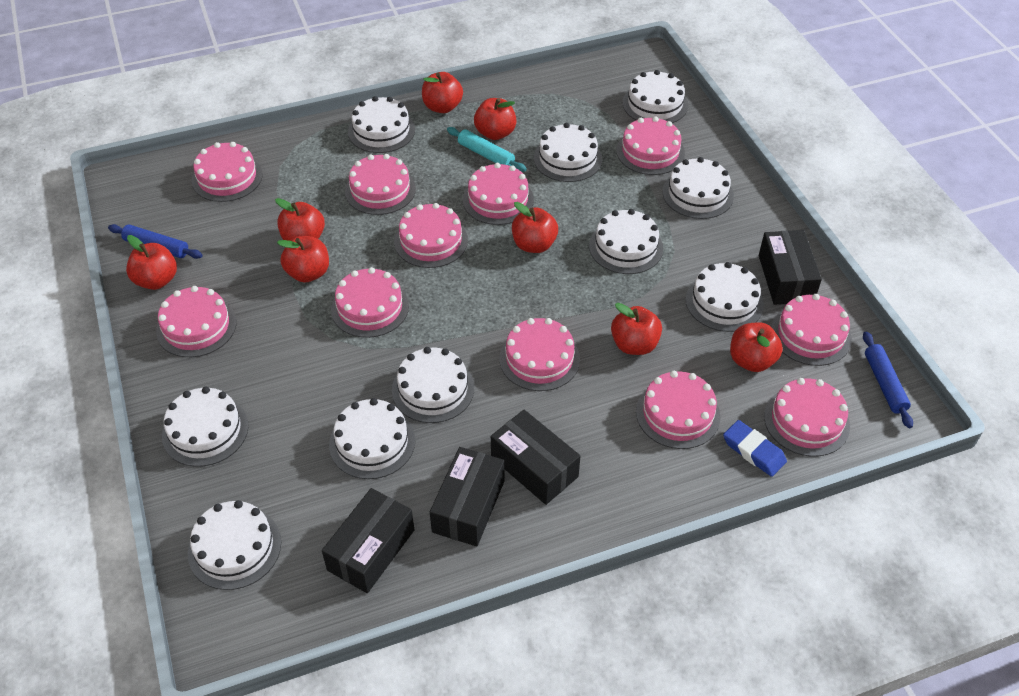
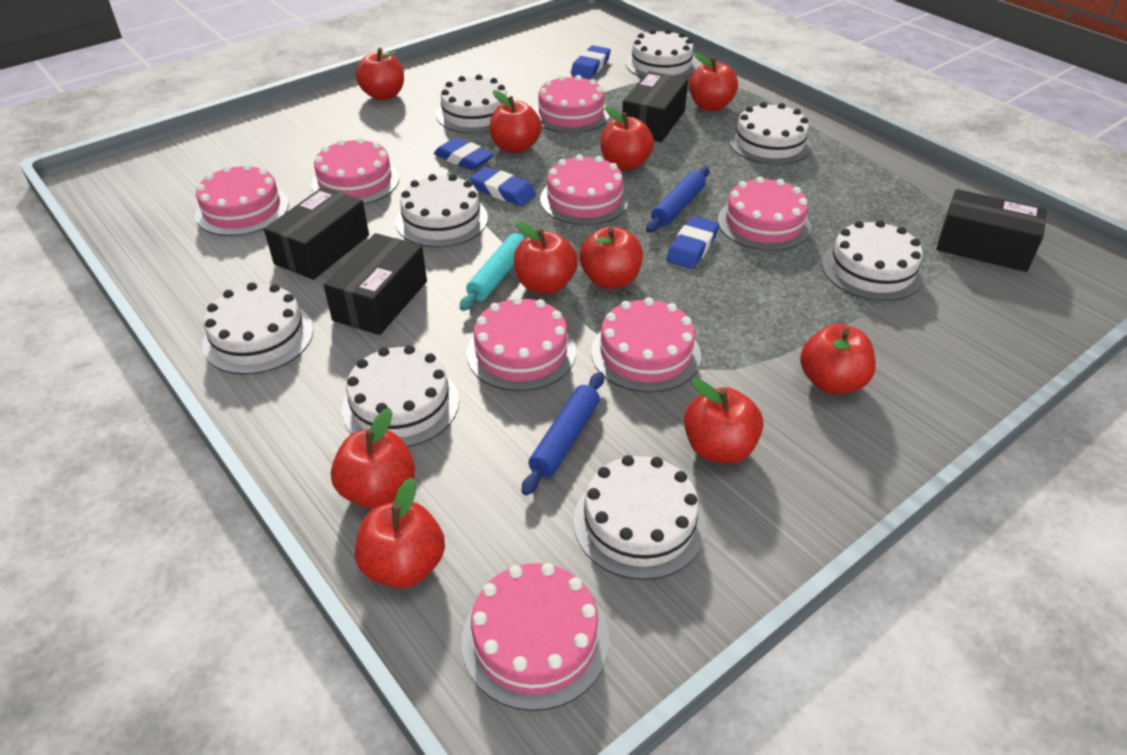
blue eraser: [723,420,787,477] = 1 -> [434,138,494,170] [470,167,536,206] [571,45,611,78] [666,216,719,269] = 4
pink cake: [156,286,236,357] [192,142,263,202] [331,267,409,338] [345,154,416,215] [394,203,468,268] [463,163,534,225] [499,318,580,391] [616,116,685,175] [636,371,720,449] [764,378,850,457] [771,294,852,366] = 11 -> [195,164,289,236] [311,138,399,204] [462,563,609,711] [467,296,576,391] [533,75,610,133] [540,154,629,225] [591,297,701,393] [718,177,811,251] = 8
red apple: [126,235,177,290] [275,198,325,241] [277,236,329,283] [422,72,463,113] [474,98,517,140] [512,202,558,253] [611,303,662,355] [730,322,783,372] = 8 -> [331,408,415,509] [355,478,445,589] [356,48,404,100] [489,90,542,153] [514,221,578,294] [579,226,643,289] [600,106,654,171] [684,378,763,463] [689,53,738,111] [800,324,876,394] = 10
white cake: [162,387,249,467] [188,500,281,590] [329,398,415,479] [348,96,415,153] [392,347,474,423] [534,123,602,182] [589,209,663,274] [623,70,688,123] [663,157,734,219] [686,262,764,332] = 10 -> [202,282,313,375] [342,345,459,447] [396,174,488,247] [436,75,507,133] [573,455,706,580] [626,29,697,78] [729,102,812,165] [822,220,924,301] = 8

